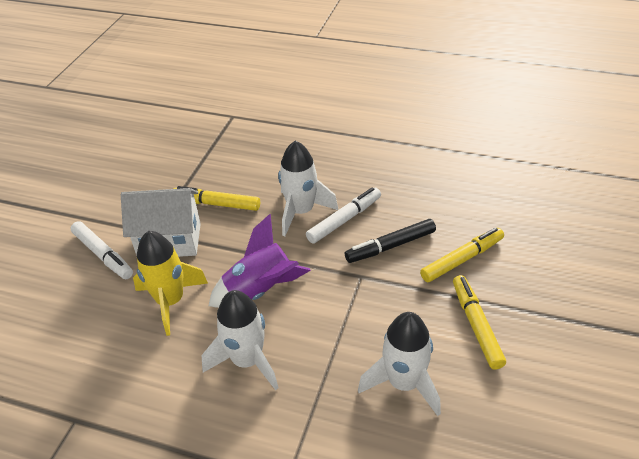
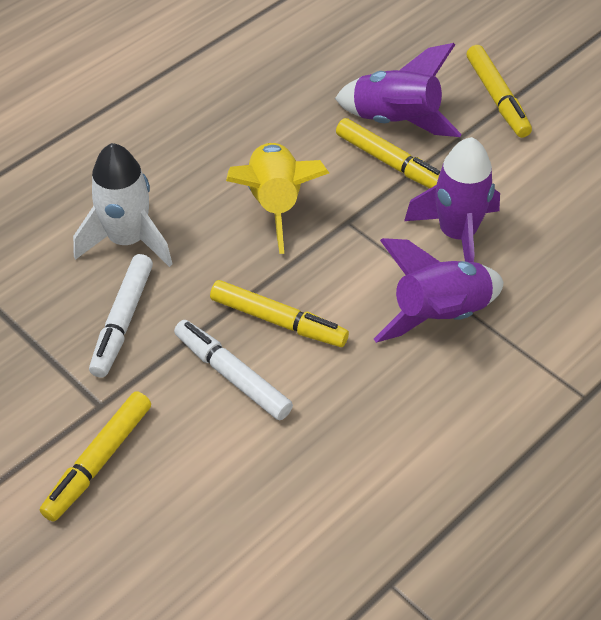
black marker: [345,219,436,263] = 1 -> none = 0
purple rocket: [208,214,311,308] = 1 -> [335,43,462,137] [374,238,504,343] [404,137,500,262] = 3
white house: [121,188,201,257] = 1 -> none = 0
white rocket: [202,290,279,390] [278,141,338,236] [358,312,441,416] = 3 -> [73,143,172,267] = 1
yellow marker: [173,186,260,211] [420,228,504,282] [453,275,506,370] = 3 -> [40,391,151,522] [210,280,349,347] [336,118,440,188] [467,45,532,138] = 4

